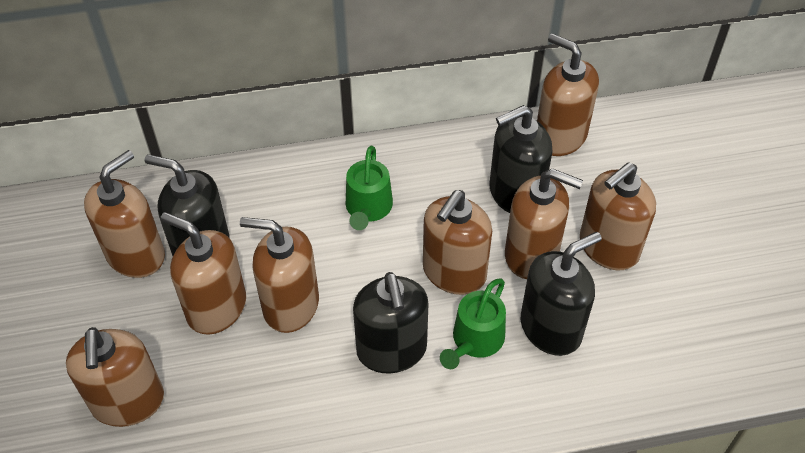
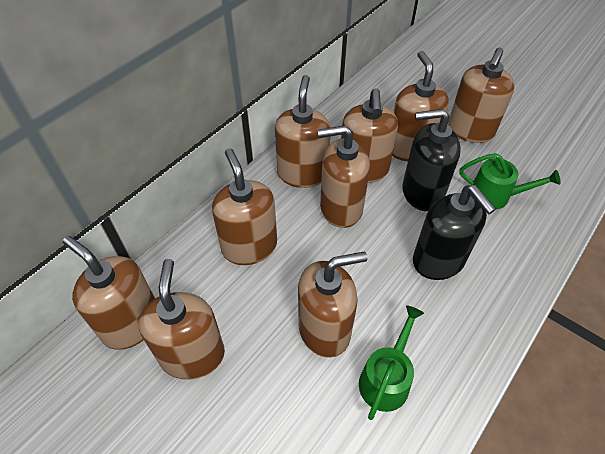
black soap dispenser: [145,154,230,256] [353,272,428,373] [490,105,552,213] [521,232,602,356] = 4 -> [402,109,461,211] [413,185,496,280] = 2
brown soap dispenser: [66,327,164,427] [84,150,165,278] [161,212,246,335] [240,217,319,333] [423,190,492,295] [505,169,583,279] [537,33,599,156] [580,162,656,270] = 8 -> [63,236,155,350] [138,259,225,379] [212,148,277,265] [275,75,330,188] [298,252,367,358] [318,125,370,228] [341,88,398,183] [392,51,449,161] [448,47,515,143] = 9

